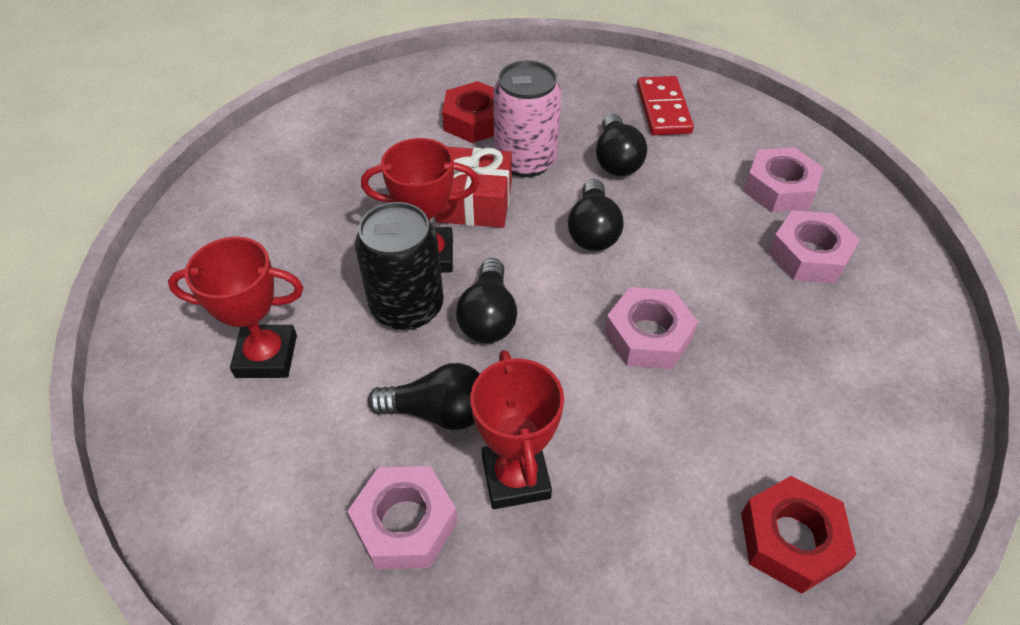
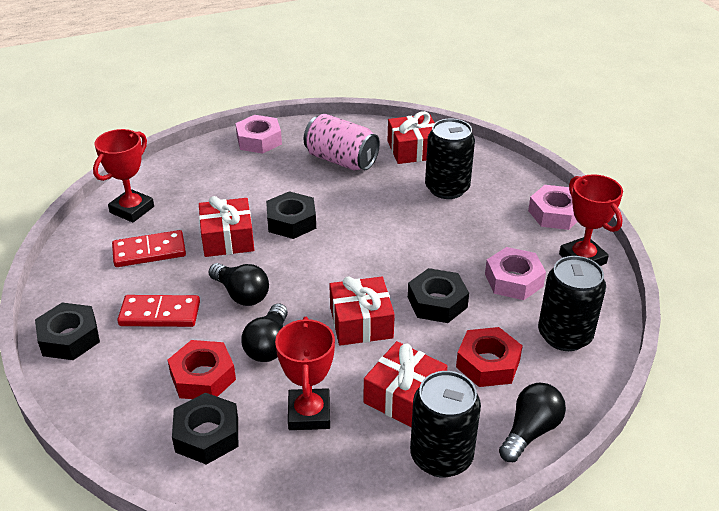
black can: [355,202,444,330] = 1 -> [410,371,481,478] [425,118,475,199] [538,256,606,351] = 3
black light bulb: [368,363,480,430] [456,258,517,343] [568,179,623,251] [596,113,647,176] = 4 -> [209,263,269,306] [241,303,288,362] [499,383,566,462] = 3
black nut: none = 0 -> [35,303,100,360] [172,393,238,465] [266,191,316,239] [408,268,469,323] = 4
pink nut: [347,466,458,569] [604,287,698,369] [743,147,824,213] [768,211,860,283] = 4 -> [235,115,282,154] [485,247,546,300] [528,185,578,230] = 3
red domino: [637,76,694,135] = 1 -> [112,230,186,267] [117,295,200,327] = 2
red gift: [435,147,512,228] = 1 -> [199,196,254,257] [329,277,395,346] [364,341,448,428] [388,111,435,164] = 4

